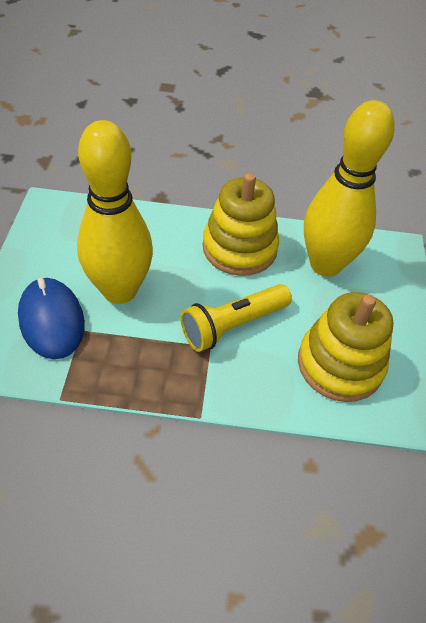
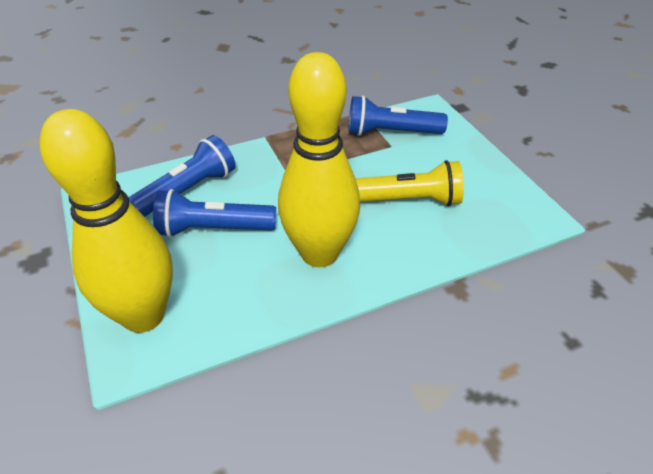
blue flashlight: none = 0 -> [128,135,236,217] [153,189,276,238] [349,96,448,136] = 3
blue mouse: [18,277,85,359] = 1 -> none = 0
yellow stacking toy: [203,173,279,276] [298,292,393,402] = 2 -> none = 0

